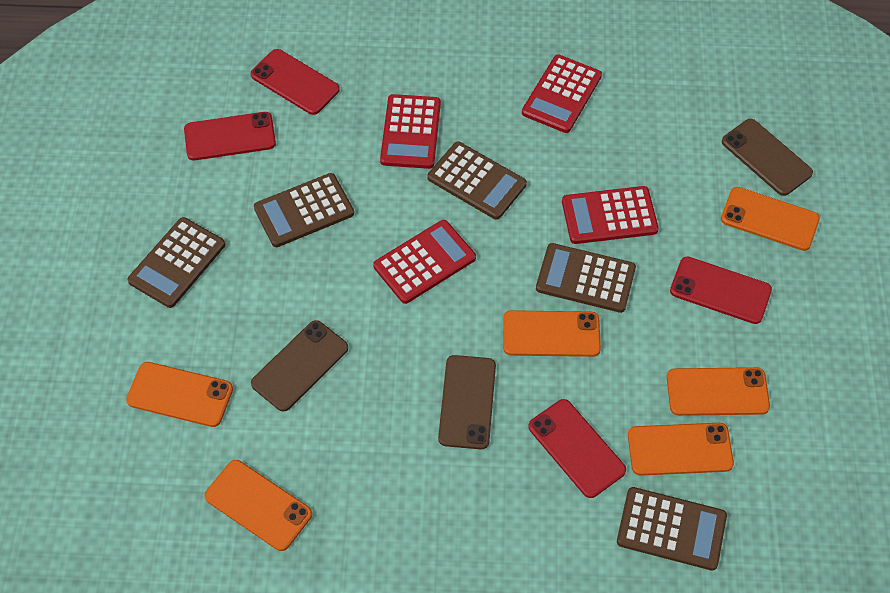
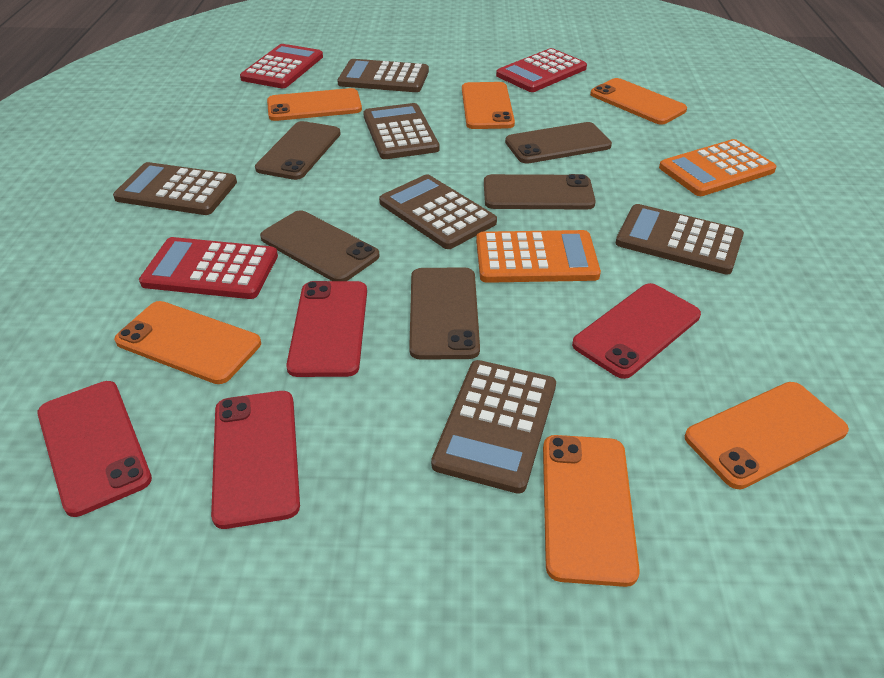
brown calculator: [127,217,225,308] [254,173,354,247] [428,142,527,220] [536,243,636,313] [617,487,727,571] = 5 -> [113,162,237,215] [337,59,429,92] [363,103,440,159] [379,174,497,249] [431,360,556,494] [615,204,744,275] = 6
brown phone: [251,320,348,412] [438,355,496,449] [722,119,813,196] = 3 -> [255,121,341,180] [260,210,380,281] [409,267,480,360] [484,174,596,209] [505,122,612,164] = 5
orange calculator: none = 0 -> [476,230,601,283] [659,139,777,196] = 2
red calculator: [373,220,476,304] [380,94,441,169] [522,55,602,133] [562,186,659,244] = 4 -> [139,237,278,299] [240,44,323,88] [496,48,587,92] = 3

